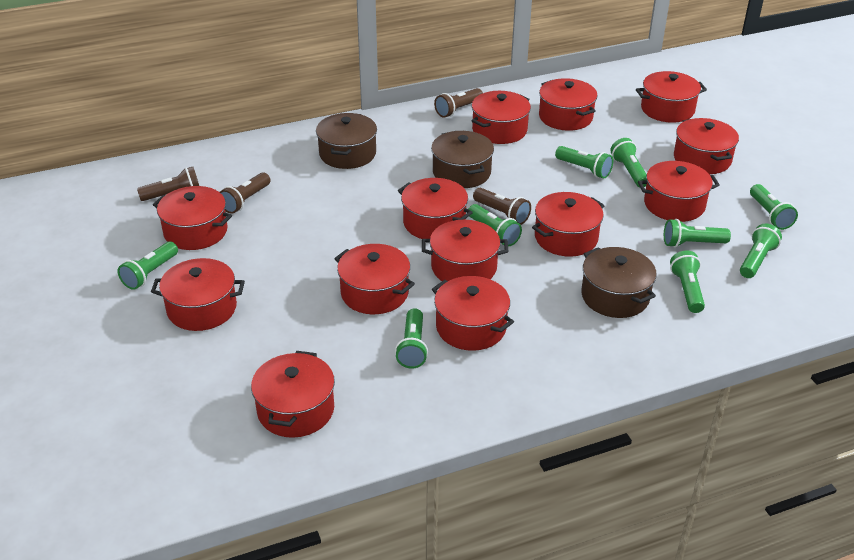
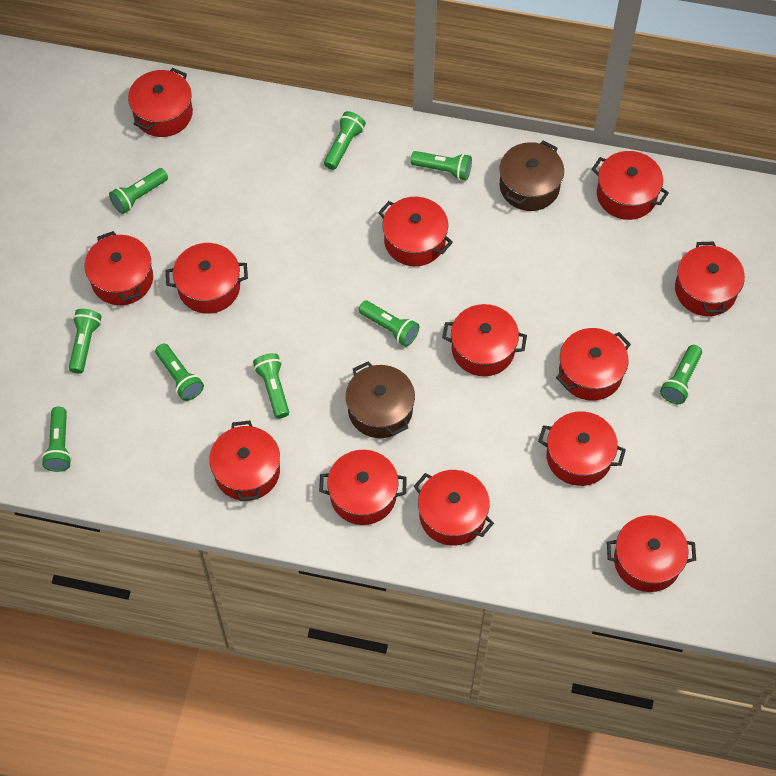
brown flashlight: [137,167,199,201] [220,172,270,214] [434,88,483,118] [473,188,531,225] = 4 -> none = 0
brown pot: [316,113,377,169] [431,131,494,188] [581,247,657,318] = 3 -> [346,361,415,438] [500,141,564,211] = 2

